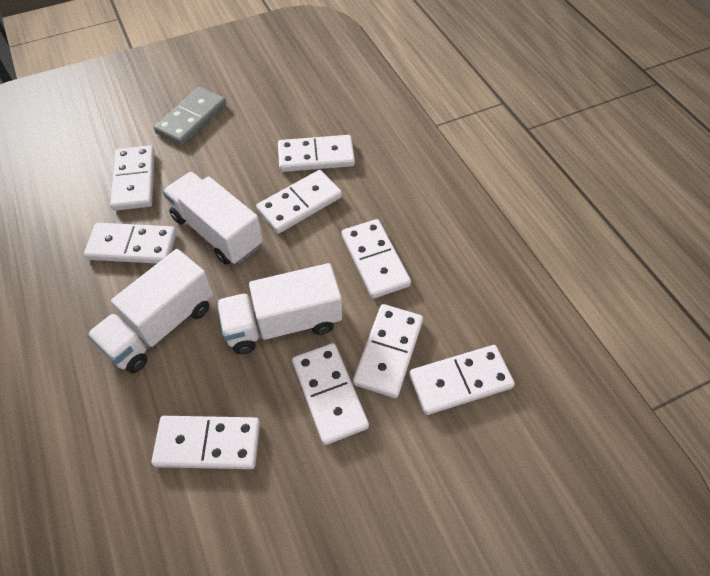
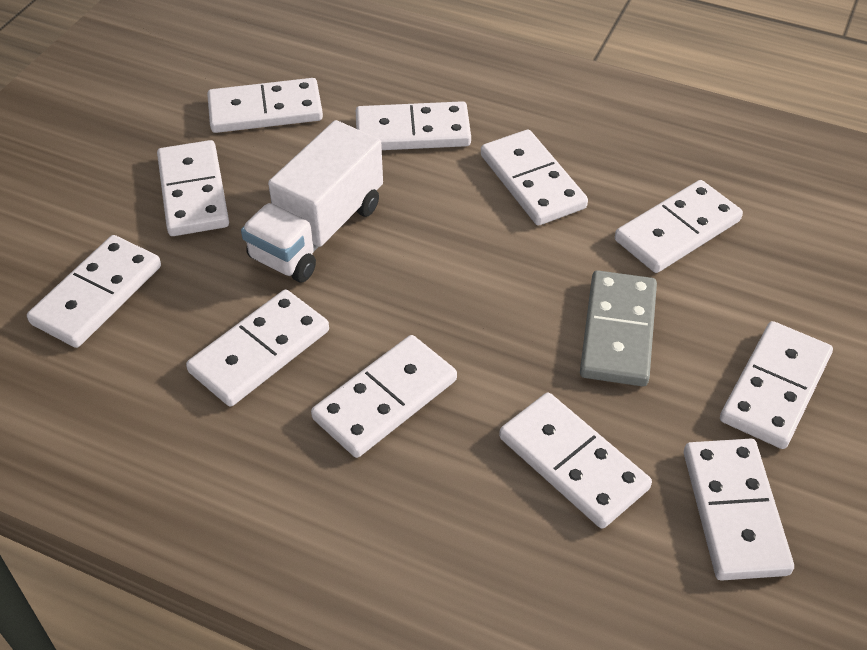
white domino: [84,223,177,264] [110,145,155,211] [151,416,260,469] [256,170,342,234] [278,135,355,172] [292,343,369,445] [342,219,411,299] [353,304,423,398] [409,345,515,415] = 9 -> [27,235,161,348] [157,140,229,236] [186,290,329,407] [207,78,323,133] [311,335,457,458] [356,101,471,150] [481,130,588,226] [499,393,652,529] [615,180,743,273] [684,439,794,581] [720,321,833,449] = 11
white truck: [87,249,213,373] [163,172,263,265] [217,263,342,354] = 3 -> [241,120,383,283] = 1

